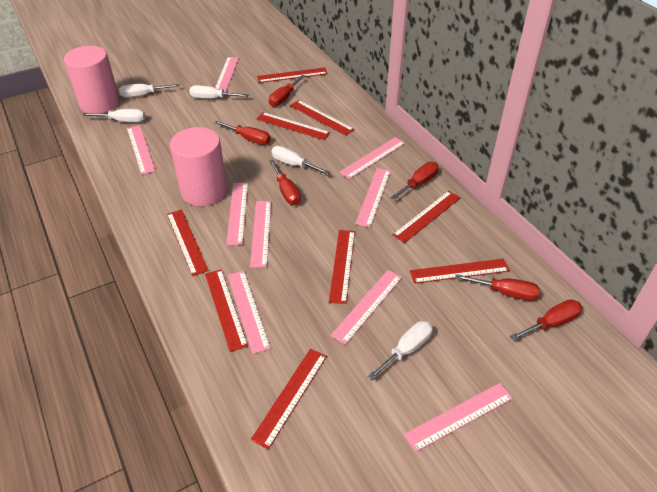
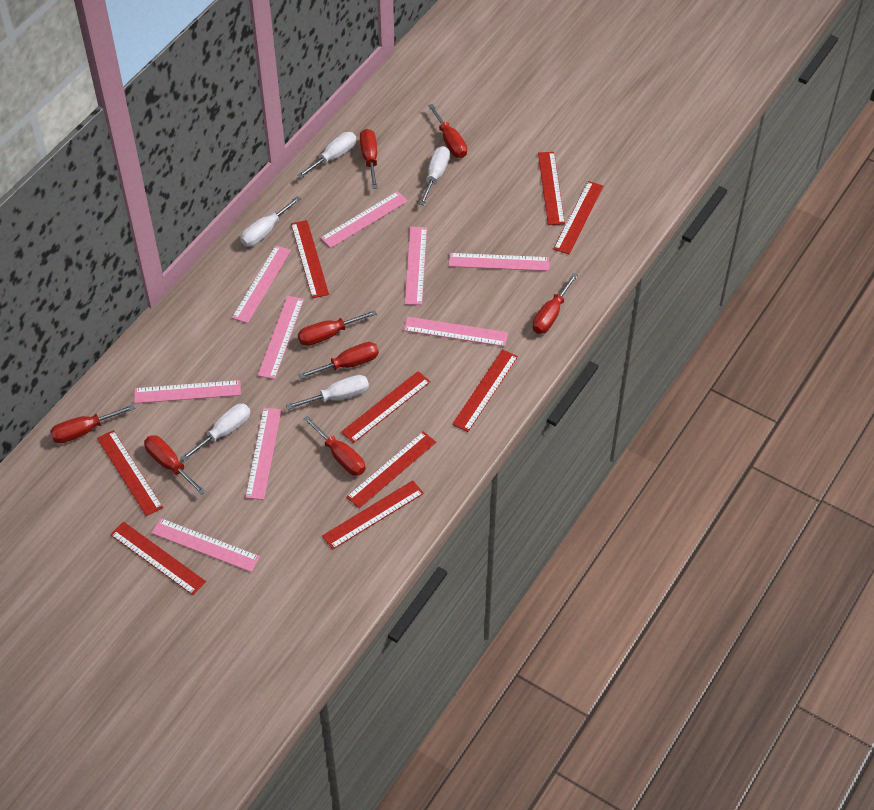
pink cylinder: [64,46,120,114] [170,127,227,206] = 2 -> none = 0
red screwdriver: [214,121,271,145] [269,75,305,107] [269,160,301,205] [390,162,439,200] [455,274,540,301] [510,299,582,341] = 6 -> [50,404,135,443] [144,435,206,495] [298,310,377,346] [298,342,379,379] [303,416,366,476] [360,129,378,189] [428,104,467,158] [532,273,578,334] = 8

